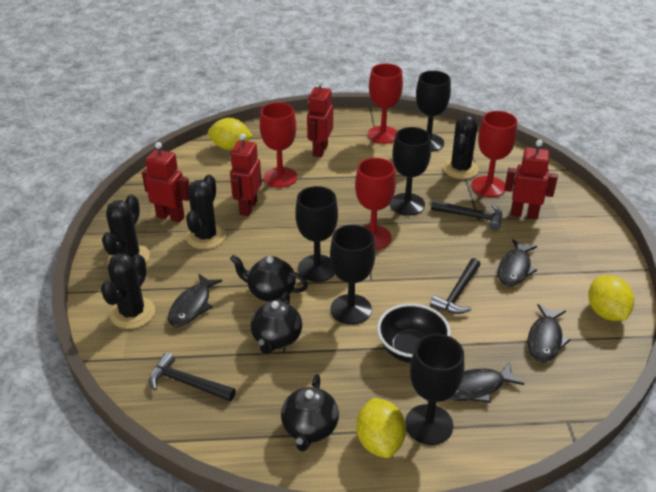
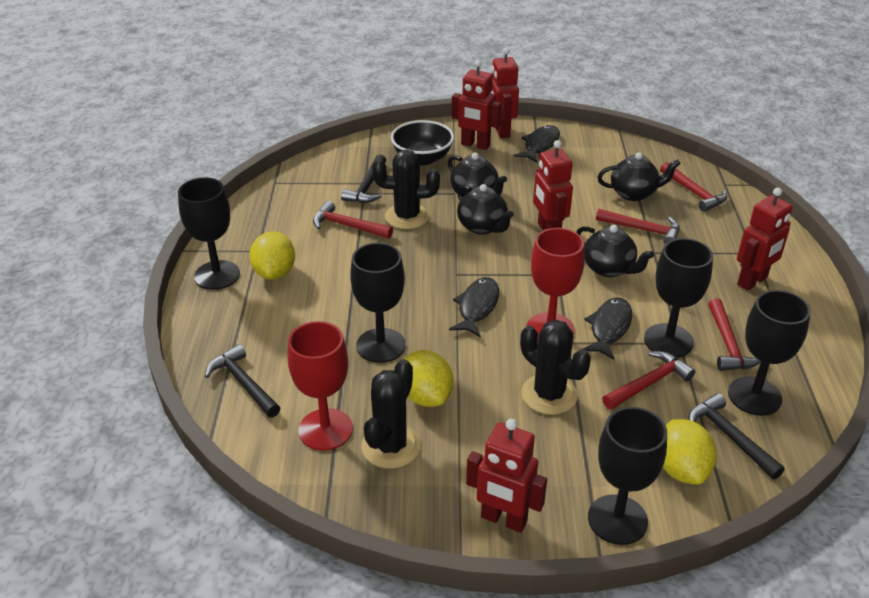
black cactus: [101,253,155,329] [102,194,150,264] [186,175,226,249] [443,115,479,179] = 4 -> [361,359,421,469] [372,150,440,229] [520,320,591,415] = 3
black fish: [168,273,222,327] [449,362,524,403] [498,239,537,287] [528,304,570,363] = 4 -> [449,277,499,337] [514,125,560,163] [583,298,632,360] = 3
black teapot: [230,255,308,302] [251,292,302,354] [281,374,339,451] = 3 -> [448,153,507,197] [457,184,514,235] [576,225,654,277] [597,152,681,201] = 4
red goblet: [260,102,297,188] [355,158,396,250] [367,64,403,144] [471,111,517,197] = 4 -> [288,321,353,451] [526,228,585,343] = 2
red hammer: none = 0 -> [313,201,393,238] [596,209,680,244] [602,351,695,410] [660,162,727,212] [708,298,761,371] = 5
red robot: [142,142,189,222] [230,133,262,216] [307,80,333,157] [504,140,558,219] = 4 -> [452,60,501,150] [466,419,547,533] [491,48,519,138] [533,140,573,230] [737,188,793,291] = 5

